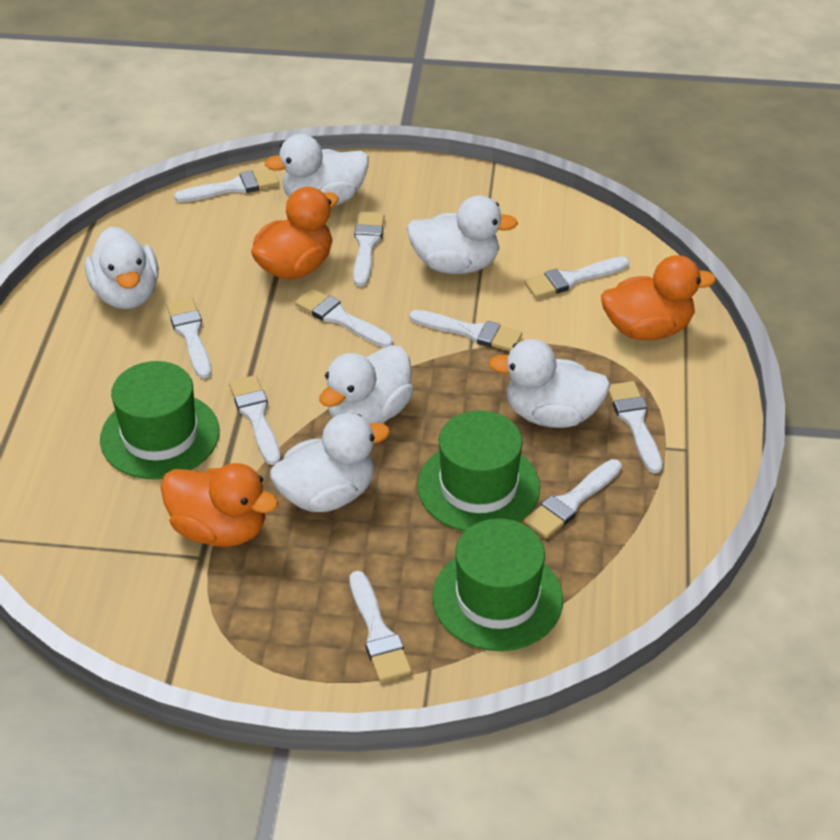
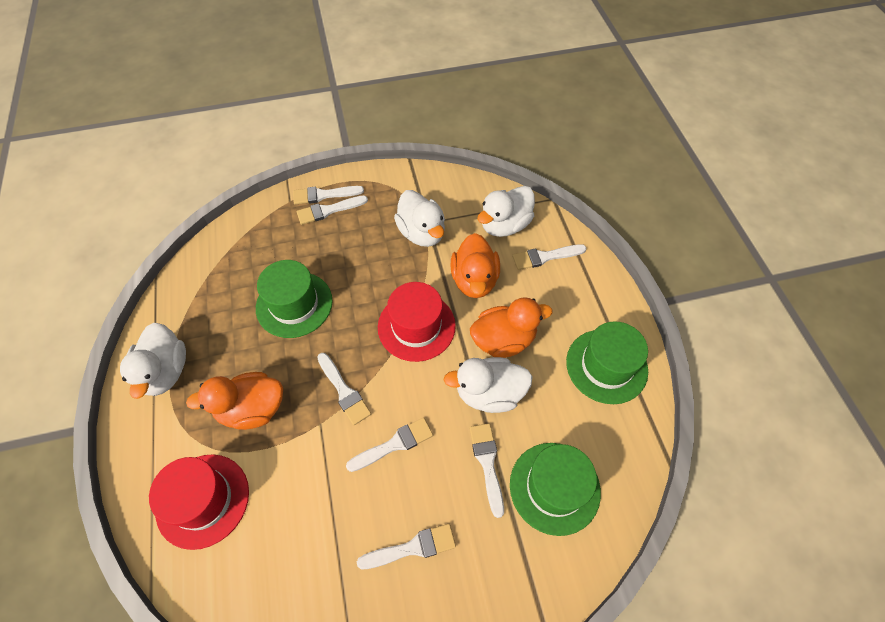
red hat: none = 0 -> [149,454,249,550] [378,282,456,362] = 2
white brush: [166,297,212,379] [174,169,279,202] [229,375,281,465] [295,288,393,348] [349,571,412,682] [353,212,385,286] [409,310,522,351] [524,257,629,298] [524,459,622,538] [608,381,663,474] = 10 -> [293,186,364,204] [297,195,368,225] [317,353,371,425] [346,417,433,472] [357,524,456,569] [469,423,504,518] [512,244,587,270] = 7
white duck: [85,227,159,309] [265,134,369,205] [270,413,390,512] [319,345,414,424] [407,195,518,274] [489,339,610,428] = 6 -> [120,323,186,399] [394,190,445,247] [444,357,533,413] [477,186,535,237] = 4

